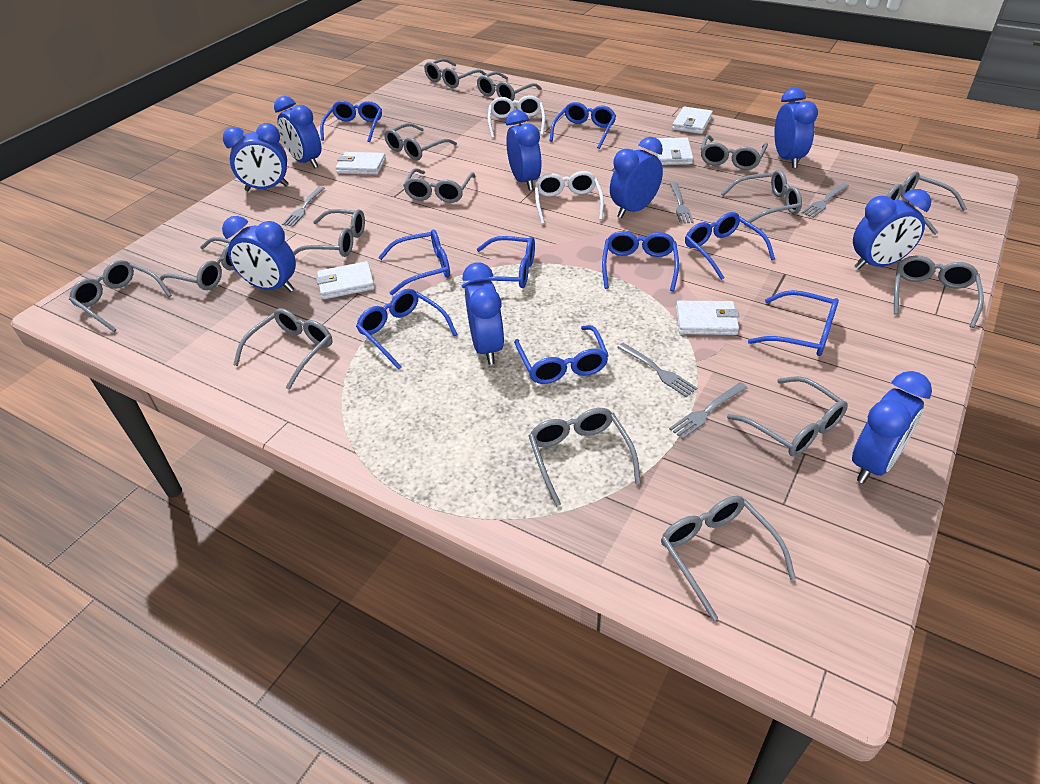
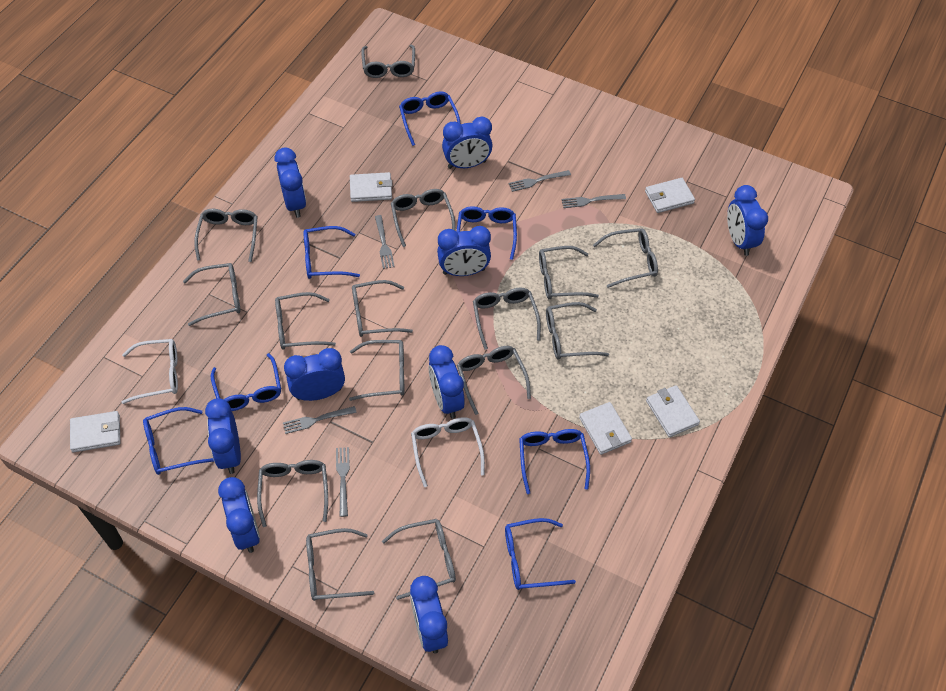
blue glasses: [320,100,382,142] [356,289,458,370] [378,229,450,295] [462,236,535,288] [514,325,609,384] [550,102,616,149] [602,231,679,291] [685,212,775,280] [748,290,839,356] = 9 -> [143,407,214,475] [211,353,281,411] [303,226,360,279] [399,91,460,146] [457,206,517,260] [505,518,576,590] [519,429,590,494] = 7

